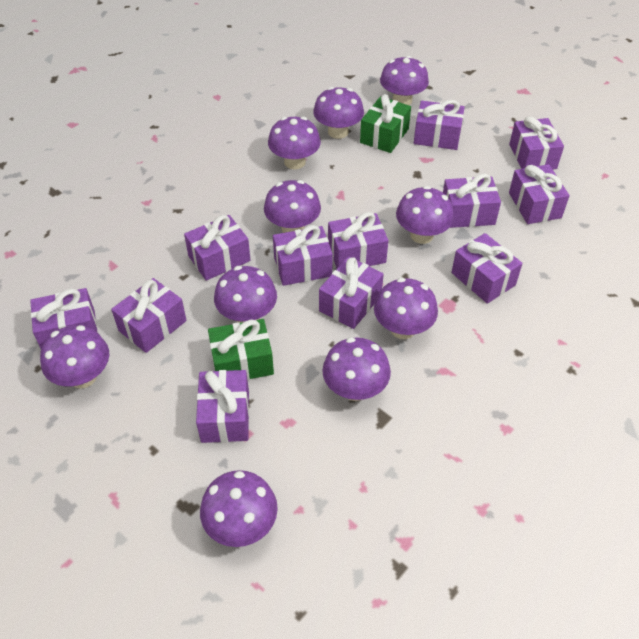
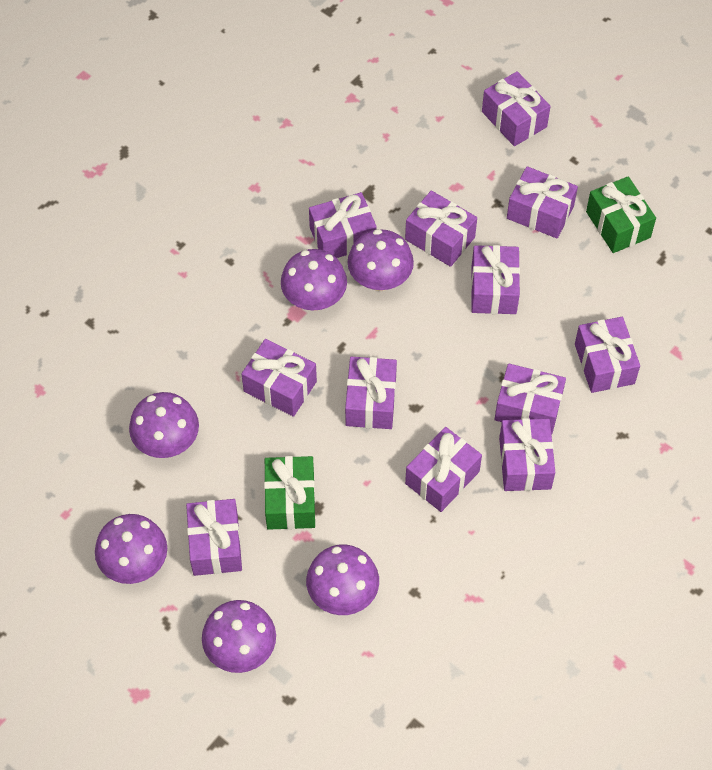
purple mushroom: [40,325,109,389] [200,470,278,547] [214,266,277,323] [264,180,321,233] [268,117,321,170] [313,87,364,139] [322,337,391,401] [374,278,438,339] [380,56,429,105] [396,186,454,244] = 10 -> [95,514,167,584] [129,392,199,458] [202,600,276,673] [281,249,347,311] [306,544,379,615] [348,229,414,291] = 6

